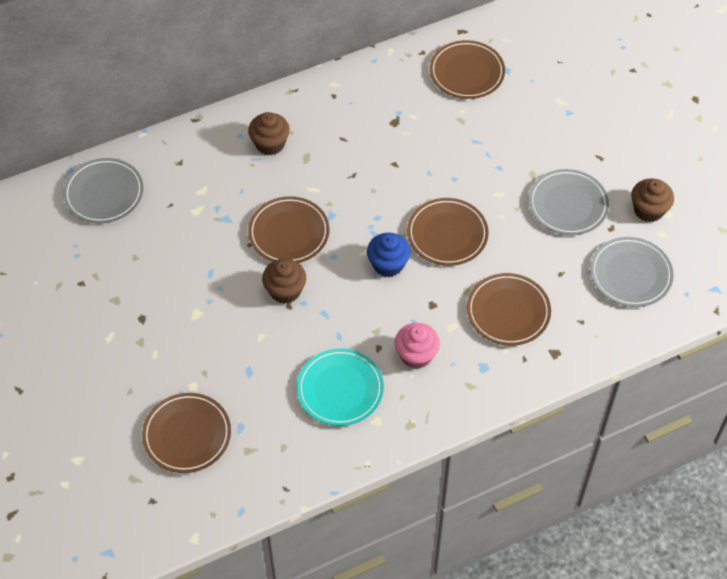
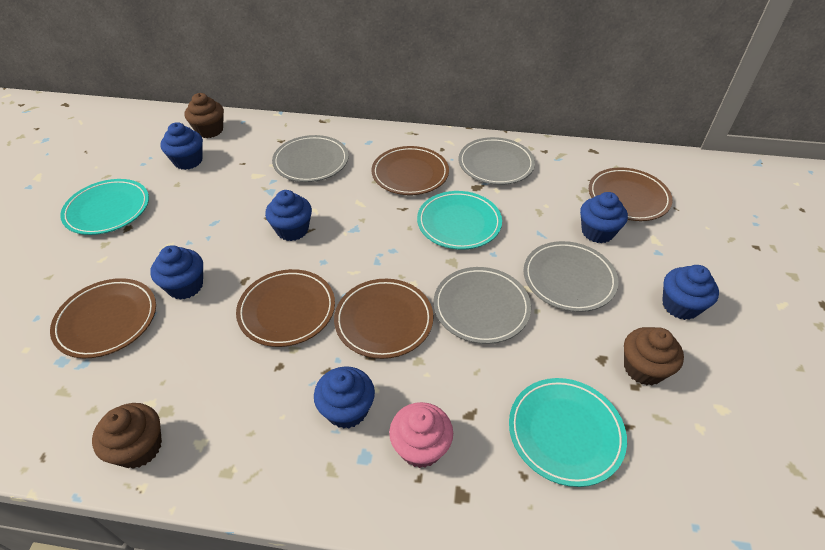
blue cupcake: [367,233,411,277] = 1 -> [150,245,203,300] [160,122,203,170] [265,190,312,241] [314,366,375,429] [580,192,628,243] [662,265,719,320] = 6
grey plate: [63,158,144,224] [528,169,609,235] [590,237,674,307] = 3 -> [272,135,349,182] [434,267,531,344] [459,137,535,185] [523,241,618,312] = 4
turquoise plate: [297,349,384,426] = 1 -> [60,179,149,235] [417,191,502,250] [509,378,627,487] = 3

